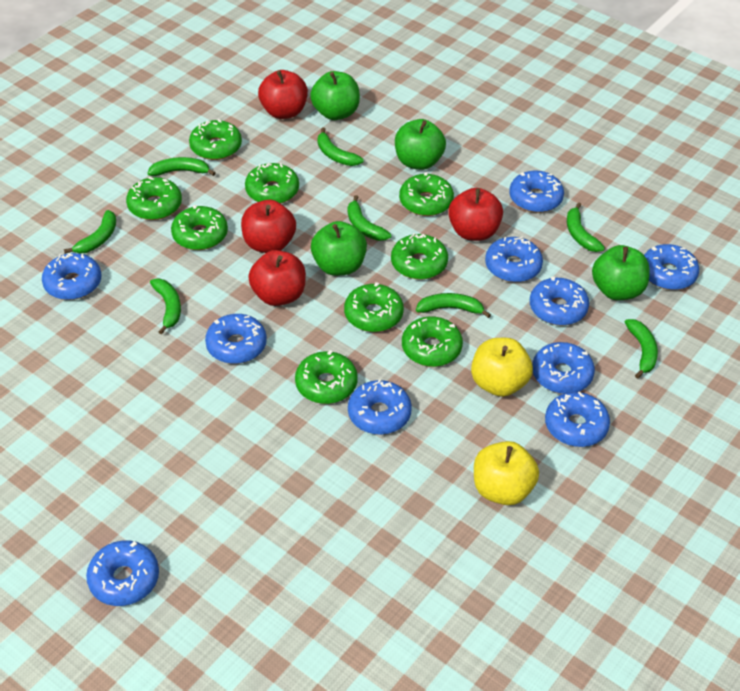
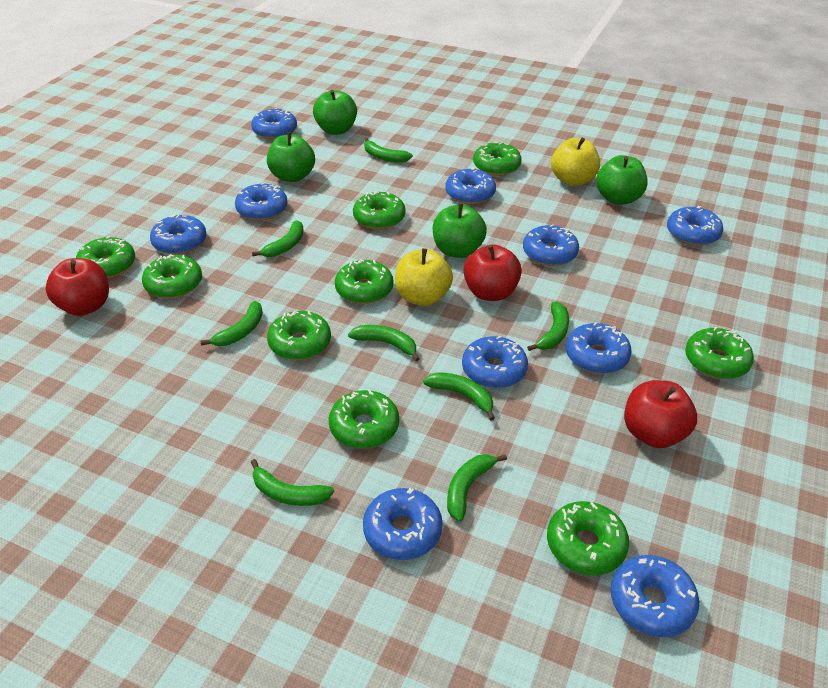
red apple: [241,200,296,253] [248,250,306,306] [258,70,308,119] [448,188,503,241] = 4 -> [45,258,109,316] [463,244,522,301] [624,380,697,448] = 3

